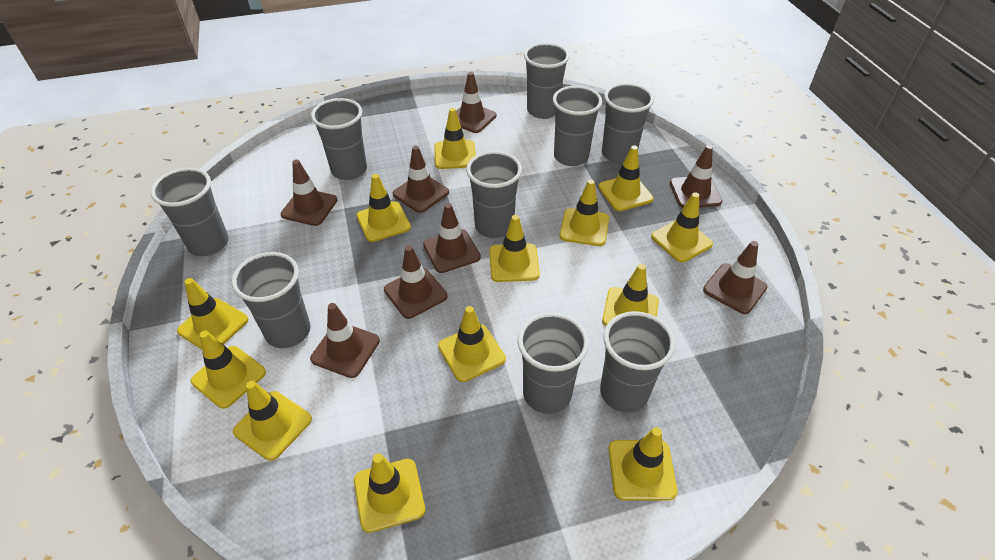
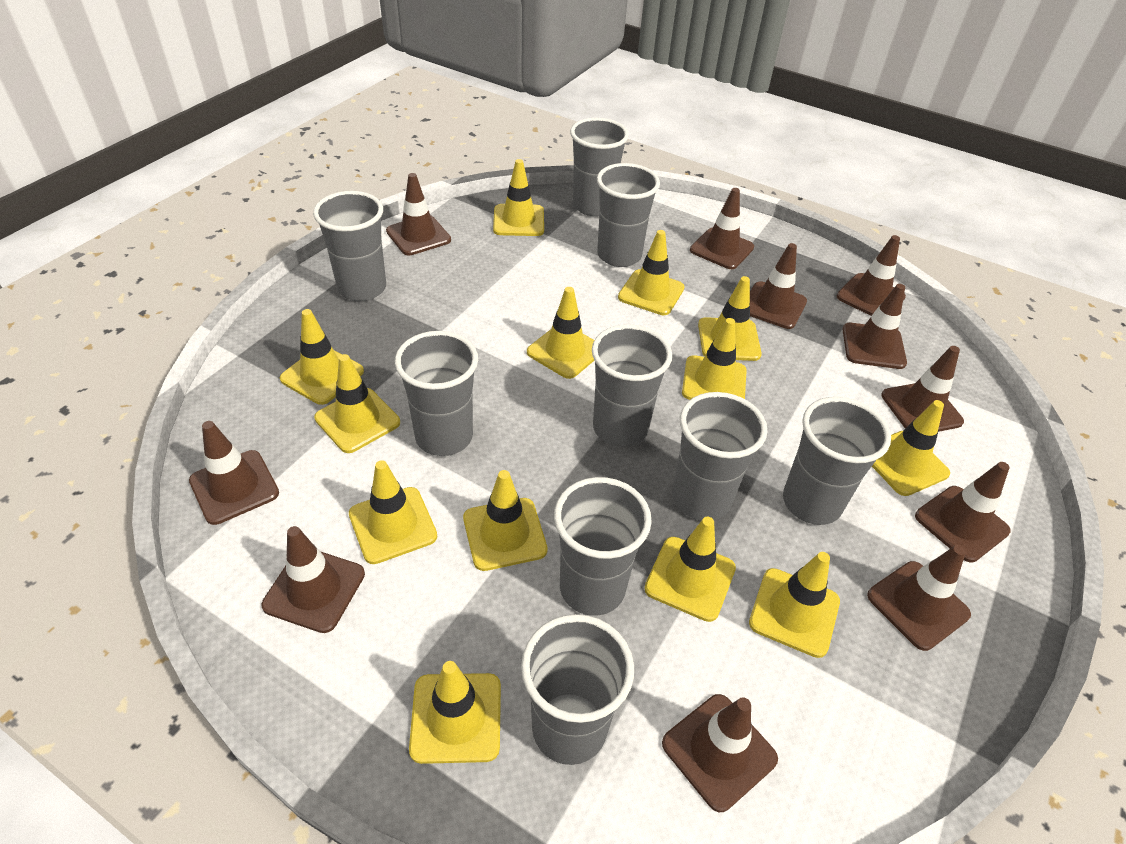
brown traffic cone: [280,159,338,226] [310,303,380,378] [384,245,447,319] [393,146,449,213] [423,203,481,273] [456,72,497,133] [670,145,722,208] [703,241,767,314] = 8 -> [189,421,279,525] [262,526,365,633] [386,173,451,256] [662,694,778,812] [690,188,754,269] [750,243,807,329] [837,235,906,316] [842,284,907,369] [867,545,971,651] [881,346,964,432] [915,462,1011,562] = 11

